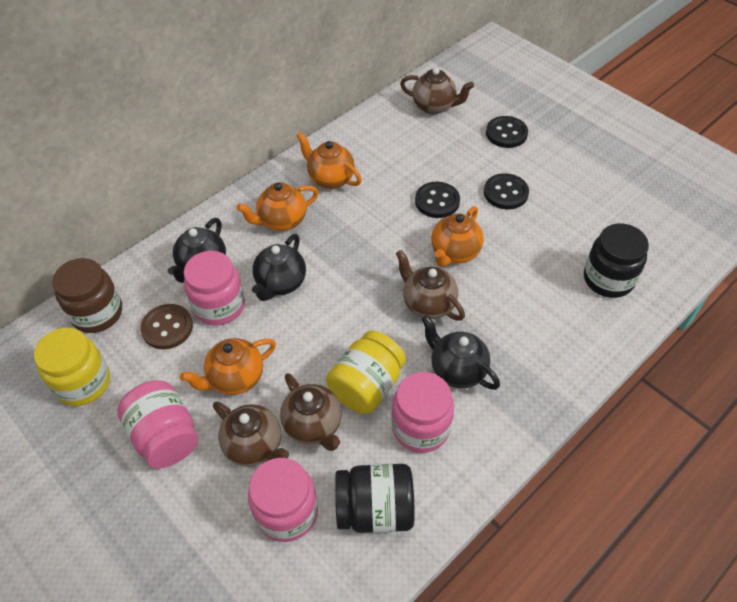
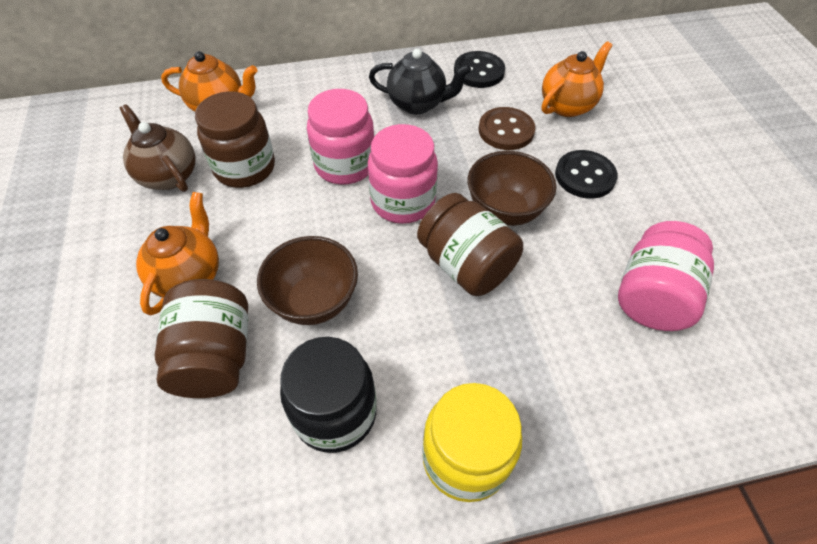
black button: [415,182,460,218] [484,173,529,209] [486,116,528,148] = 3 -> [454,51,505,88] [555,150,618,199] = 2
black jar: [335,464,415,533] [584,223,649,298] = 2 -> [280,337,377,453] = 1
black teapot: [168,218,226,283] [252,234,306,301] [421,315,500,390] = 3 -> [369,48,471,114] = 1
brown bowl: none = 0 -> [257,236,358,325] [468,151,556,226] = 2
brown jar: [52,258,122,333] = 1 -> [155,279,248,398] [195,91,275,188] [417,193,523,296] = 3
brown teapot: [213,402,289,467] [280,373,341,451] [396,250,465,321] [400,67,474,114] = 4 -> [119,104,196,192] = 1
orange teapot: [180,338,276,395] [236,182,319,231] [296,132,362,189] [431,206,484,267] = 4 -> [136,192,219,315] [161,51,258,112] [541,41,612,117] = 3
pink jar: [117,380,198,469] [184,251,245,326] [248,458,318,542] [391,372,454,453] = 4 -> [307,89,374,185] [368,124,438,224] [618,221,714,331] = 3
yellow jar: [34,328,110,406] [326,330,406,414] = 2 -> [422,383,522,502] = 1

